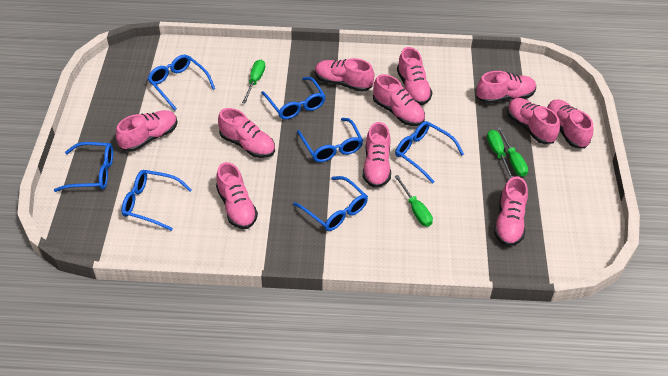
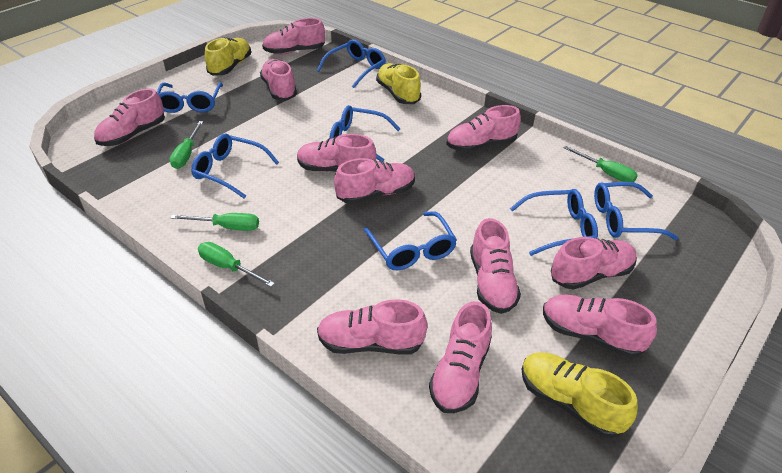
yellow shoe: none = 0 -> [205,37,251,76] [376,63,421,104] [521,352,638,438] = 3

